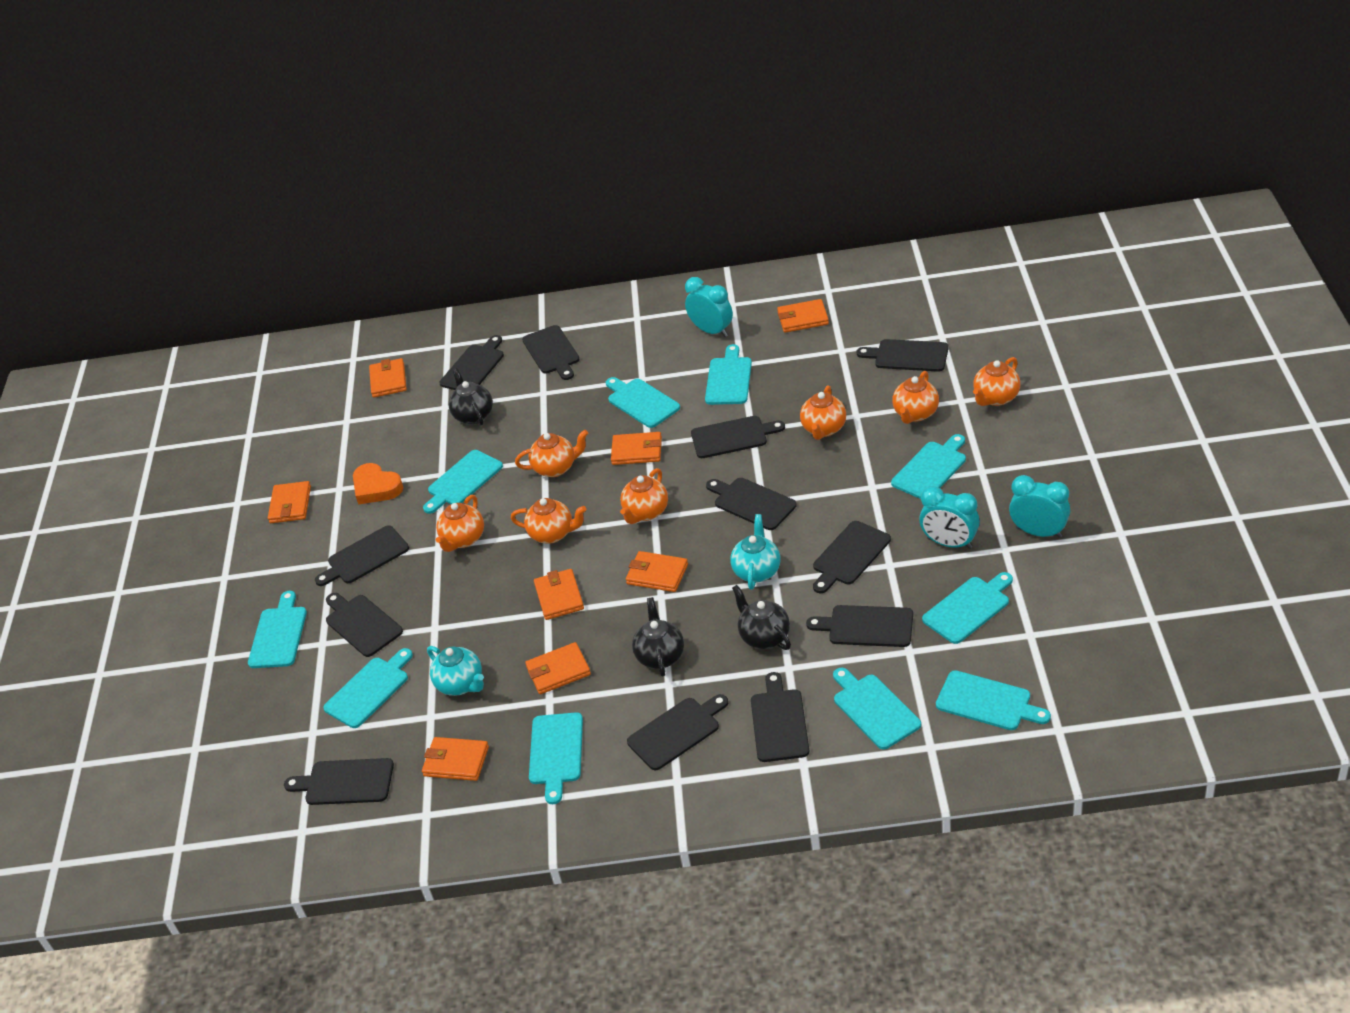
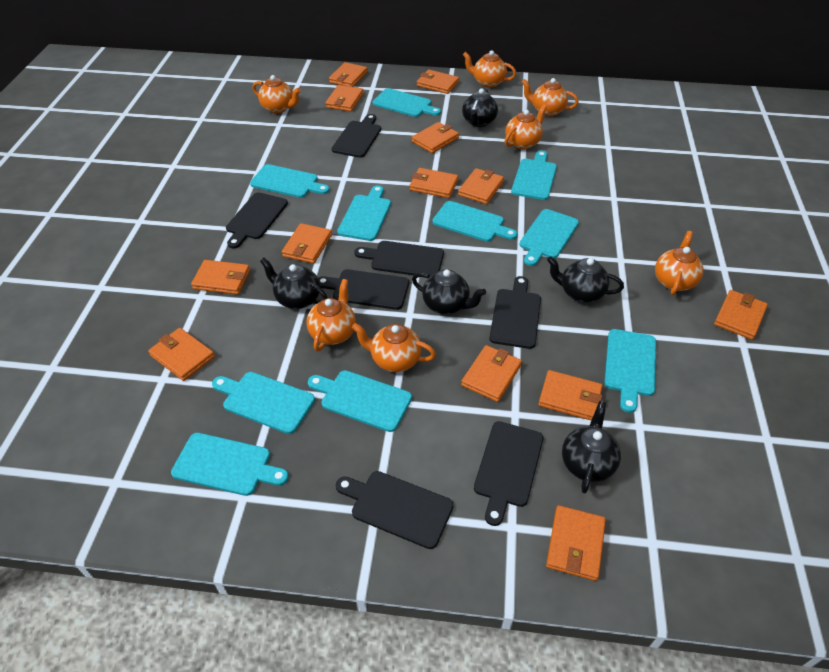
black cutting board: [284,758,394,805] [315,525,409,586] [326,593,403,657] [439,335,504,390] [522,325,580,380] [627,694,728,770] [691,416,785,458] [706,478,797,530] [751,672,809,762] [806,605,913,647] [813,521,891,593] [857,339,949,372] = 12 -> [226,192,288,249] [318,269,409,310] [332,114,381,158] [336,471,454,549] [354,241,444,277] [474,421,544,526] [489,276,541,349] = 7
black teapot: [449,368,493,426] [632,597,684,677] [732,585,791,650] = 3 -> [260,258,328,309] [412,269,486,315] [462,88,498,127] [547,256,624,303] [562,401,621,493] = 5
orange heart: [353,463,403,505] = 1 -> none = 0
orange wallet: [268,481,311,523] [369,358,407,398] [422,737,489,781] [525,642,591,694] [534,569,584,620] [611,432,662,465] [626,551,688,592] [777,299,829,333] = 8 -> [148,328,215,381] [191,260,250,295] [282,223,332,264] [325,85,363,112] [329,62,368,87] [409,168,458,198] [412,122,459,153] [417,69,459,94] [458,168,504,204] [461,345,522,402] [538,370,603,420] [546,505,606,581] [714,290,768,340] = 13
turquoise clock: [685,277,733,337] [919,486,980,549] [1009,475,1070,538] = 3 -> none = 0
turquoise teapot: [427,646,484,696] [730,514,780,590] = 2 -> none = 0

